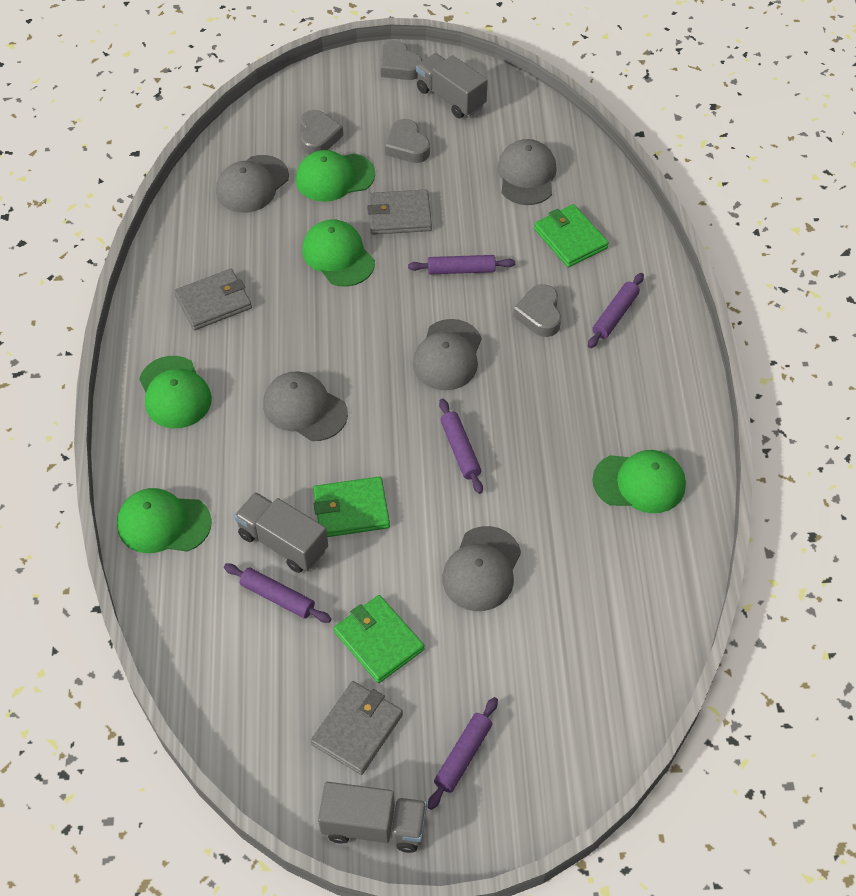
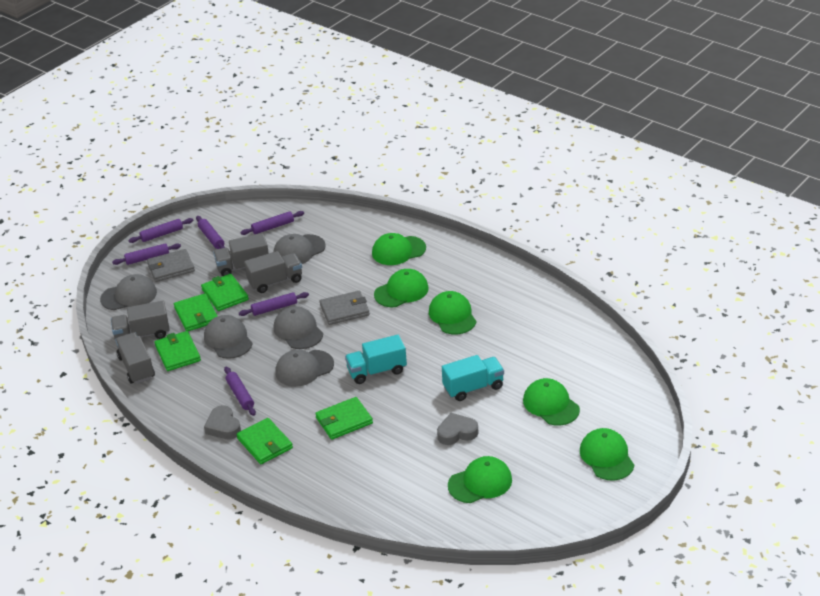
green cap: [117,488,212,553] [139,356,212,428] [296,150,375,202] [302,219,375,287] [592,450,686,513] = 5 -> [372,233,426,265] [374,269,429,307] [429,291,476,334] [448,456,512,503] [523,378,580,426] [580,428,634,481] = 6
green wallet: [313,476,390,537] [334,595,424,683] [534,204,609,268] = 3 -> [154,331,201,371] [174,293,218,331] [201,274,249,311] [237,418,293,464] [315,397,373,440] = 5
grey heart: [300,110,343,155] [381,40,422,80] [385,119,430,163] [513,284,561,337] = 4 -> [204,405,241,439] [437,413,478,445] = 2
grey truck: [234,492,328,573] [318,782,427,853] [416,53,488,118] = 3 -> [111,301,170,339] [115,332,155,384] [213,233,269,276] [244,251,302,293] = 4
grey wallet: [174,268,252,330] [311,681,403,775] [367,189,432,235] = 3 -> [147,249,195,282] [320,291,370,325] = 2
purple rolling pin: [224,564,331,623] [408,255,515,274] [428,697,498,810] [439,398,483,494] [588,273,644,348] = 5 -> [112,243,181,265] [128,218,194,243] [196,216,226,249] [224,367,256,416] [239,292,309,316] [240,211,304,235] = 6
turquoise truck: none = 0 -> [345,335,407,384] [442,355,504,401] = 2

